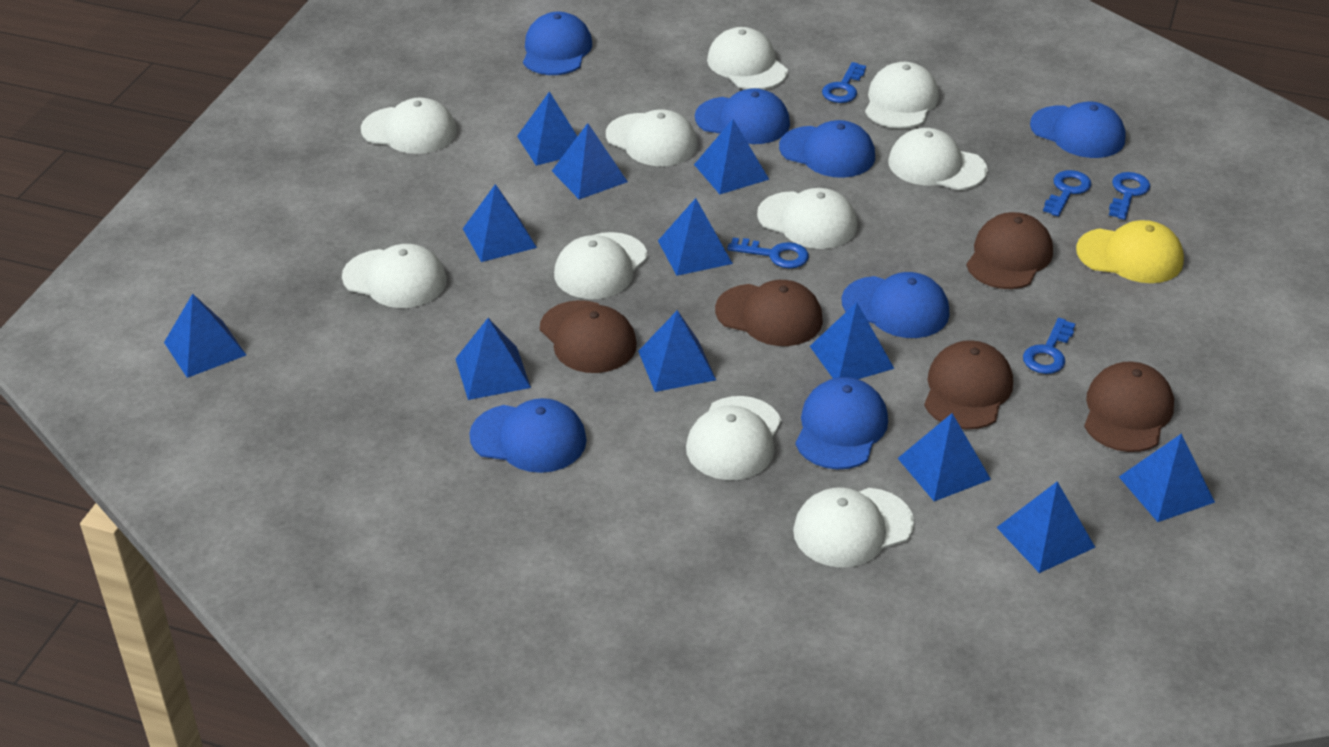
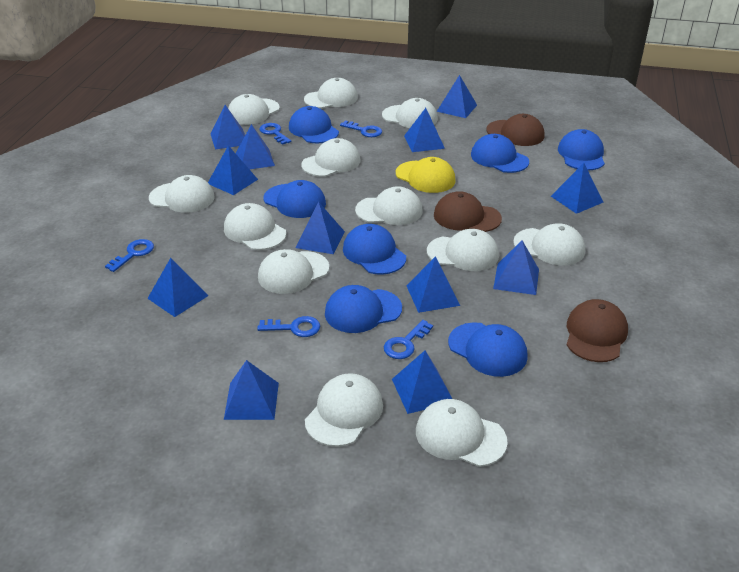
brown cap: [540,300,637,373] [715,280,823,346] [924,340,1013,429] [966,212,1053,289] [1084,362,1174,452] = 5 -> [434,191,502,232] [486,114,545,146] [567,299,628,362] = 3
white cap: [342,244,447,308] [361,97,457,154] [554,232,647,299] [606,109,697,166] [686,396,781,480] [707,27,788,90] [757,188,857,249] [793,487,914,568] [865,62,939,128] [888,128,988,190] = 10 -> [149,175,215,213] [224,203,286,250] [228,94,280,125] [258,249,329,294] [301,138,361,177] [304,78,358,109] [305,373,383,447] [355,186,423,225] [382,98,438,128] [416,399,508,467] [427,229,499,271] [513,223,585,265] = 12

